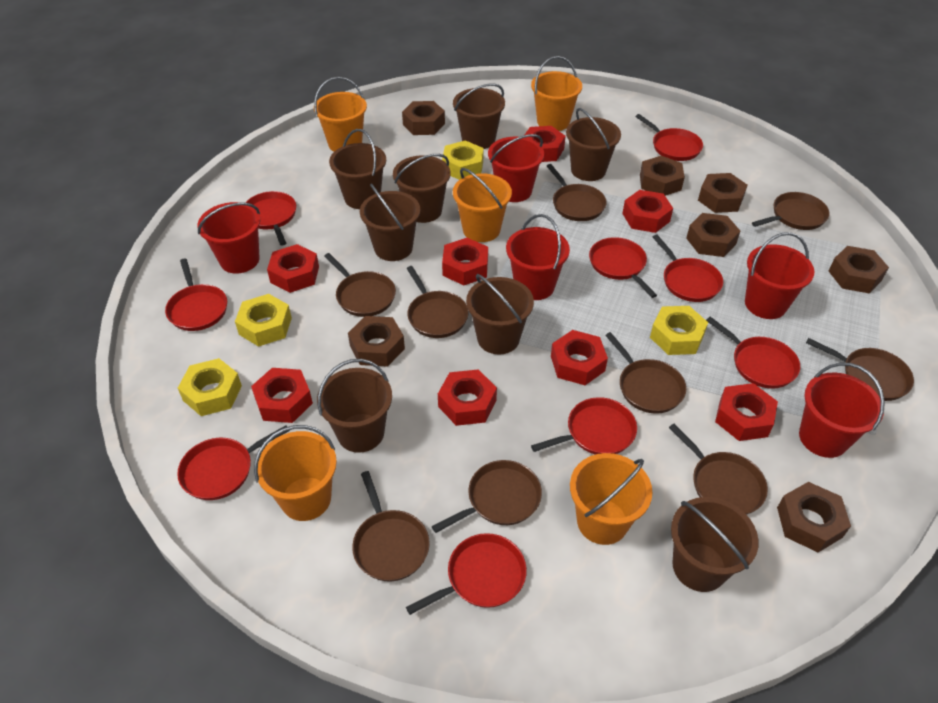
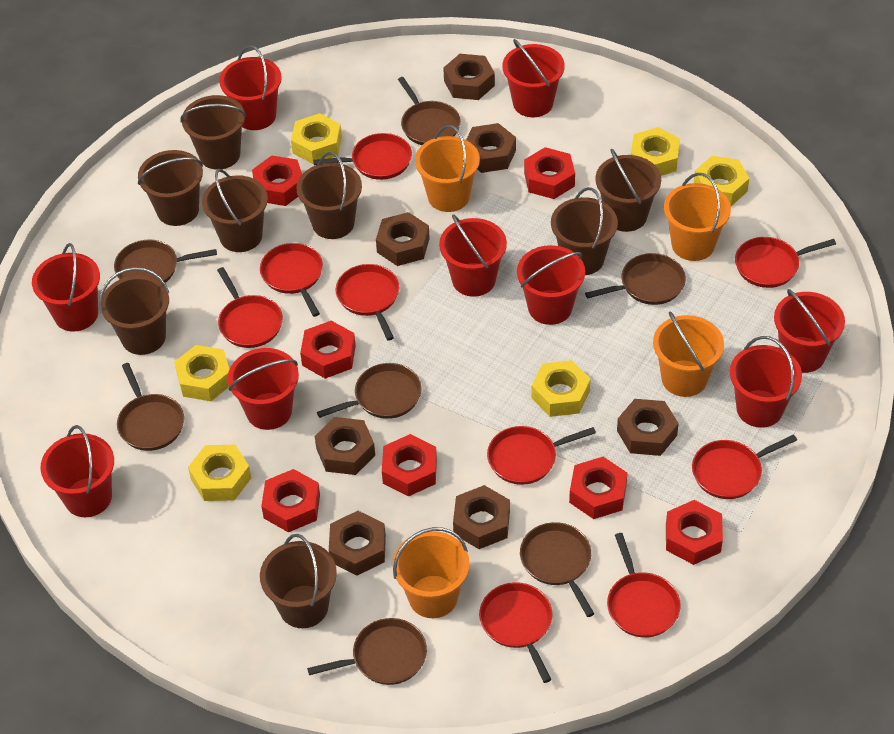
brown pan: [324,253,396,317] [352,471,430,582] [406,266,469,338] [432,460,542,533] [547,164,607,221] [605,332,686,414] [669,424,768,515] [752,192,830,230] [806,338,914,401] = 9 -> [114,239,217,283] [117,363,184,451] [307,618,427,685] [317,363,421,419] [398,77,461,145] [520,522,594,617] [585,253,686,305] = 7
orange bucket: [254,425,337,521] [314,77,367,152] [453,168,512,242] [531,56,582,131] [570,453,652,545] = 5 -> [393,527,470,618] [415,125,480,212] [653,311,724,397] [664,173,731,261] = 4
red bucket: [197,202,260,273] [488,134,544,202] [506,214,570,300] [745,232,814,319] [799,363,885,458] = 5 -> [32,243,100,332] [40,425,114,517] [219,45,282,130] [228,348,299,430] [439,214,507,297] [502,39,565,117] [517,245,585,325] [730,336,802,428] [774,289,845,373] = 9
red nut: [251,368,313,423] [267,244,319,293] [438,369,497,426] [442,238,488,285] [525,126,566,162] [551,330,608,385] [622,190,673,233] [715,383,778,441] = 8 -> [252,156,302,206] [261,469,320,532] [300,321,356,379] [382,434,437,497] [524,147,575,199] [569,457,628,519] [666,500,723,565] = 7
yellow nut: [178,358,242,416] [235,294,292,347] [442,140,484,180] [650,306,708,355] = 4 -> [174,345,229,401] [188,445,251,501] [291,113,342,164] [531,360,591,417] [631,127,680,176] [694,156,749,206] = 6

